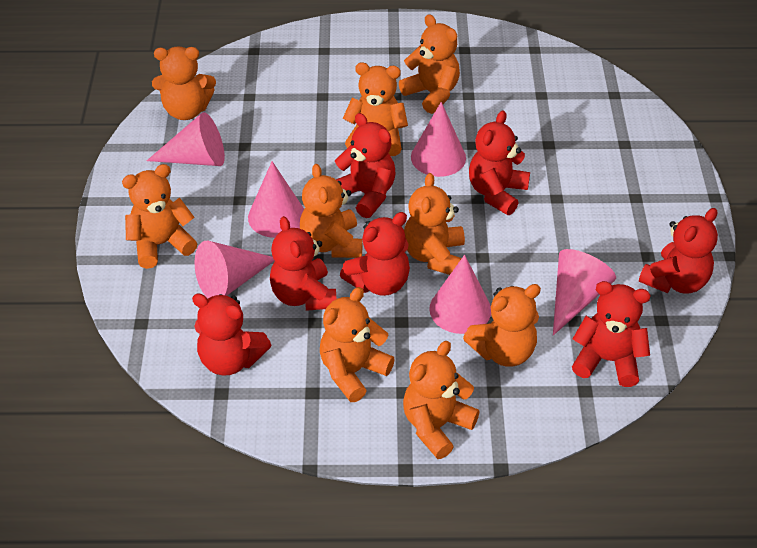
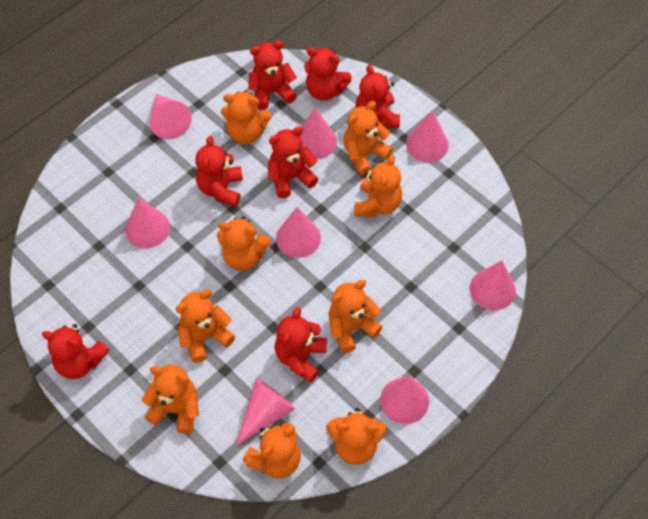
pink cone: [147,112,225,166] [195,241,274,298] [248,161,304,238] [411,102,466,177] [429,255,491,334] [553,249,616,335] = 6 -> [125,197,170,248] [150,94,192,139] [236,378,295,446] [276,207,321,258] [299,108,337,159] [380,376,429,424] [406,110,449,162] [470,260,516,310] = 8

